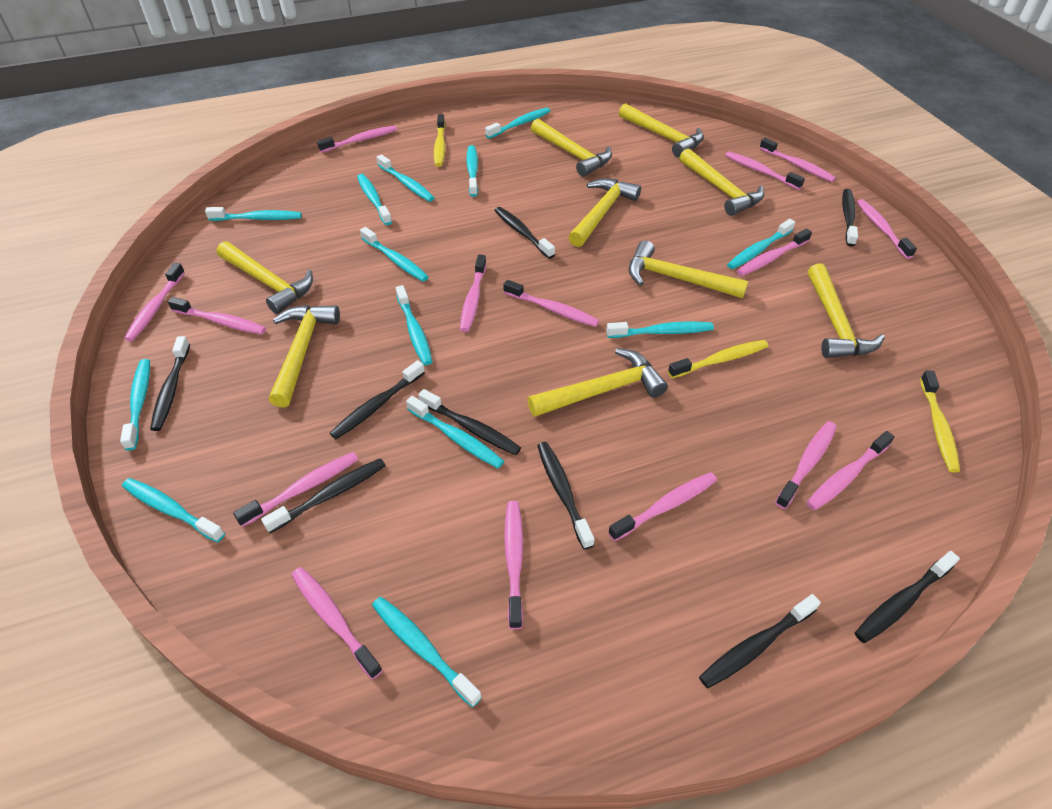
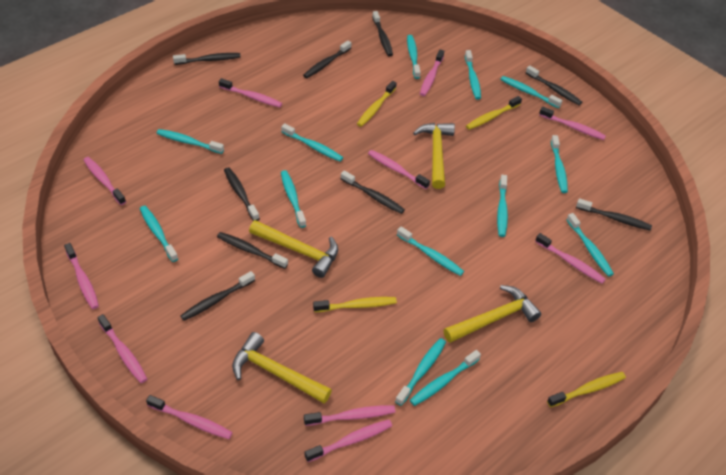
pink toothbrush: [124,263,185,341] [168,297,266,334] [233,452,358,527] [291,567,383,679] [317,125,397,153] [460,255,486,332] [503,280,599,327] [504,501,523,629] [608,472,717,541] [725,151,805,190] [737,229,812,276] [759,138,836,182] [775,421,837,509] [806,431,895,510] [857,199,917,259] = 15 -> [64,243,99,309] [83,157,126,205] [97,314,147,383] [146,395,233,439] [219,78,282,107] [304,405,395,426] [305,420,392,462] [368,150,430,189] [420,50,444,96] [535,233,606,284] [539,106,606,140] = 11
yellow hammer: [217,241,313,314] [269,305,340,408] [527,348,668,417] [531,119,612,177] [568,178,641,247] [619,103,704,158] [629,240,748,298] [679,148,764,216] [808,264,885,358] = 9 -> [232,332,332,403] [249,220,338,278] [413,123,455,189] [443,285,541,343] = 4
yellow toothbrush: [434,114,445,167] [668,340,768,378] [920,370,960,473] = 3 -> [313,297,397,312] [357,81,397,127] [466,96,522,130] [547,372,626,407] = 4

